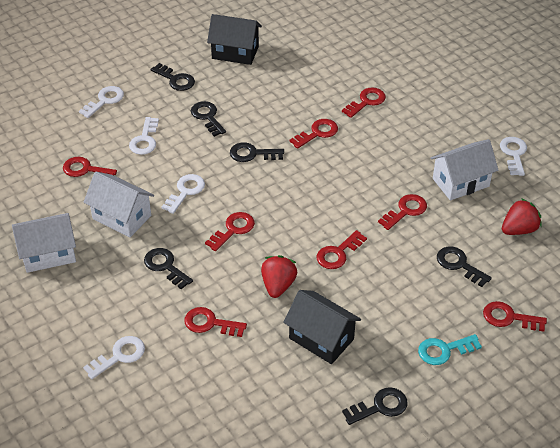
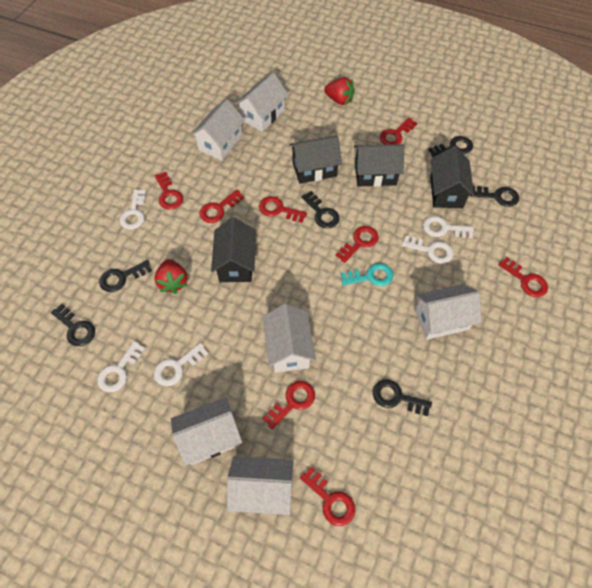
black house: [207,14,262,65] [283,290,361,364] = 2 -> [211,217,256,282] [289,135,342,184] [354,144,404,187] [430,146,474,208] = 4
white house: [12,213,76,273] [84,172,154,237] [431,139,498,200] = 3 -> [171,397,242,466] [190,99,245,161] [227,456,294,515] [235,72,288,132] [263,304,316,373] [415,284,481,340] = 6

